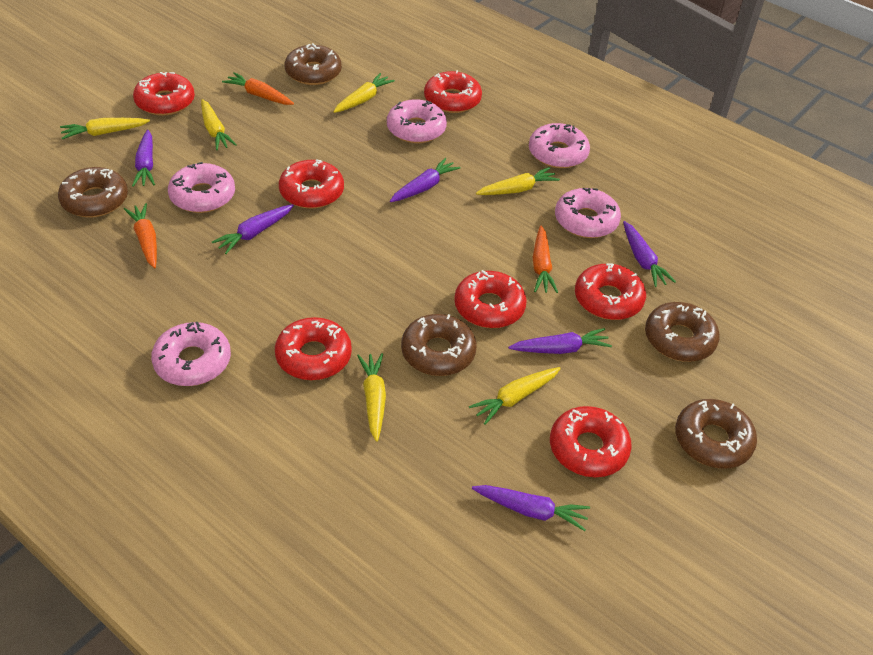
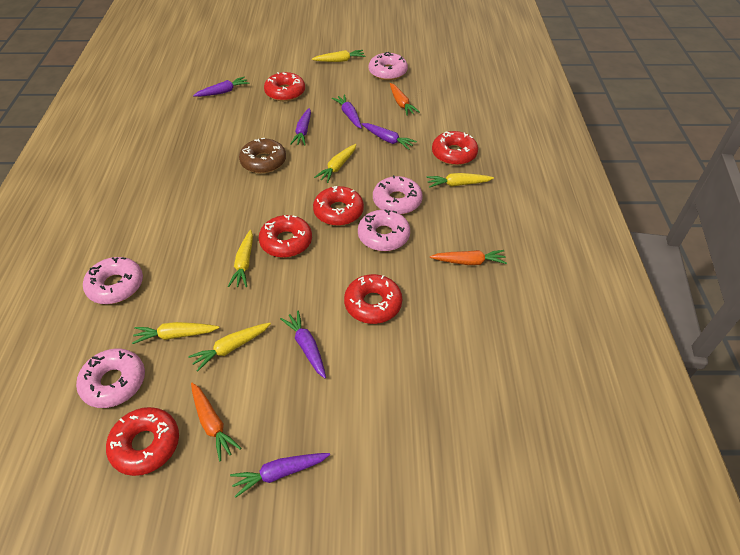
brown donut: [58,167,128,217] [285,43,342,85] [401,314,477,376] [645,302,720,362] [675,399,757,469] = 5 -> [239,138,286,173] = 1
red donut: [133,72,195,116] [275,317,352,380] [279,160,344,209] [424,70,482,113] [454,270,527,328] [550,406,632,477] [575,263,646,320] = 7 -> [106,407,179,476] [259,215,312,258] [264,72,305,101] [313,186,364,226] [344,274,402,324] [432,131,478,165] = 6

